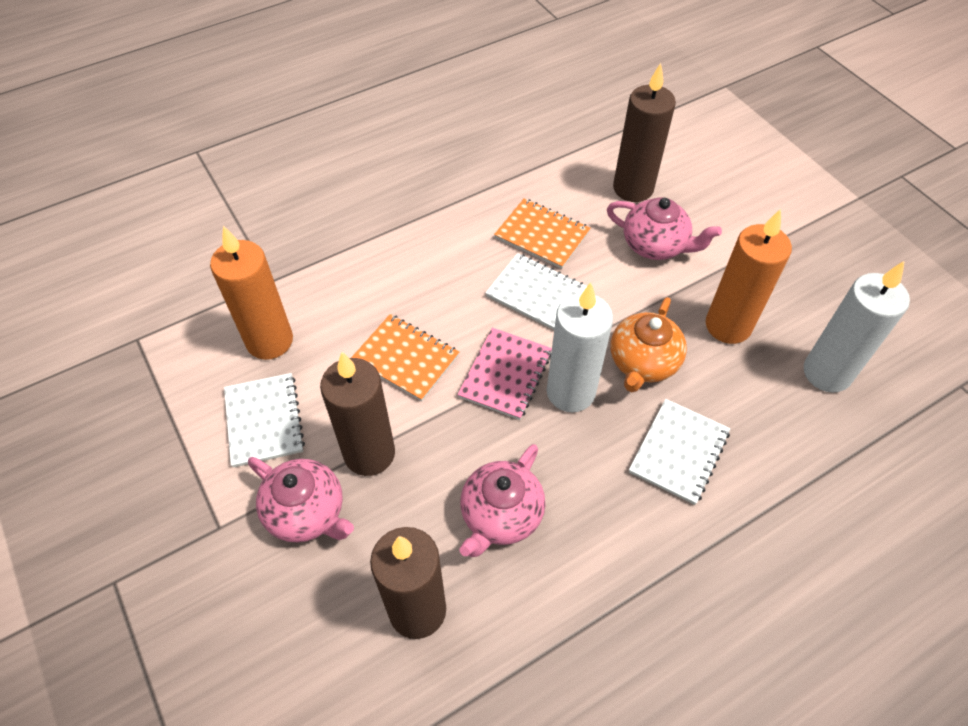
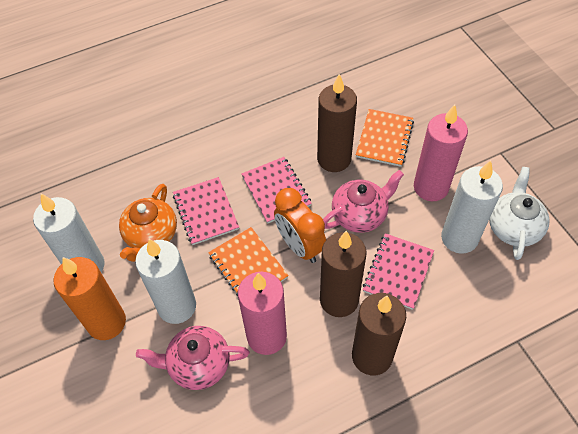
orange candle: [210,226,293,360] [706,209,792,344] = 2 -> [53,257,126,340] = 1
orange clock: none = 0 -> [274,188,326,263] = 1
pink candle: none = 0 -> [238,272,287,355] [414,105,468,201] = 2
pink notebook: [457,328,552,420] = 1 -> [173,177,239,245] [241,157,312,224] [363,233,434,310] = 3
pink teapot: [248,457,354,542] [460,444,545,557] [607,197,722,260] = 3 -> [136,326,250,390] [323,170,404,233] = 2
white candle: [547,282,613,412] [804,261,910,392] = 2 -> [33,193,105,272] [135,239,196,324] [441,160,503,254] = 3
white notebook: [224,373,305,468] [486,253,587,330] [629,399,730,505] = 3 -> none = 0
white teapot: none = 0 -> [489,167,550,260] = 1

